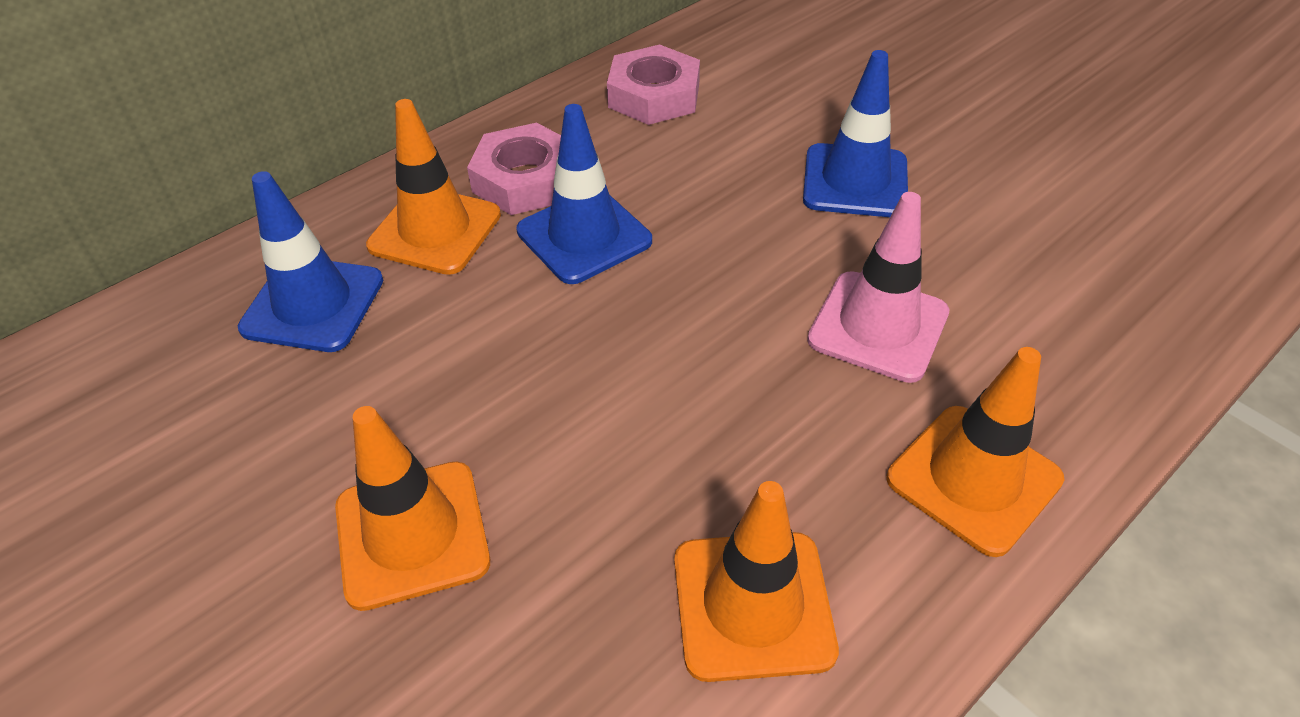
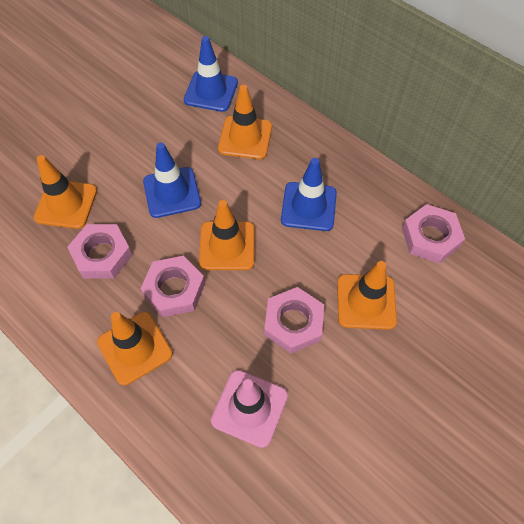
orange traffic cone: [335,406,490,611] [366,99,501,275] [674,481,839,682] [887,347,1064,557] = 4 -> [34,155,97,229] [97,312,173,386] [199,200,255,270] [218,85,272,159] [337,261,397,330] = 5
pink nut: [467,123,561,215] [607,44,700,125] = 2 -> [67,224,132,279] [140,256,205,317] [264,287,324,354] [402,204,465,263] = 4

